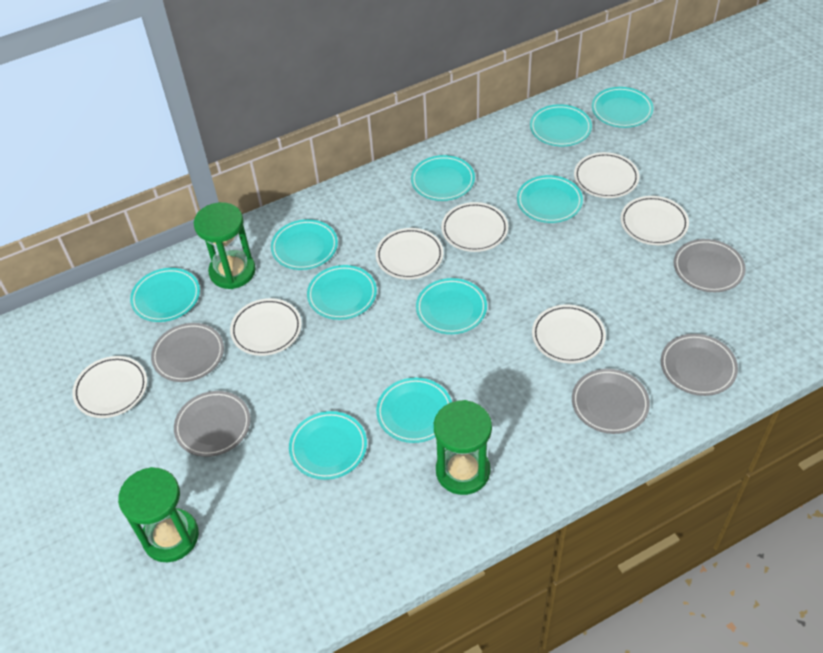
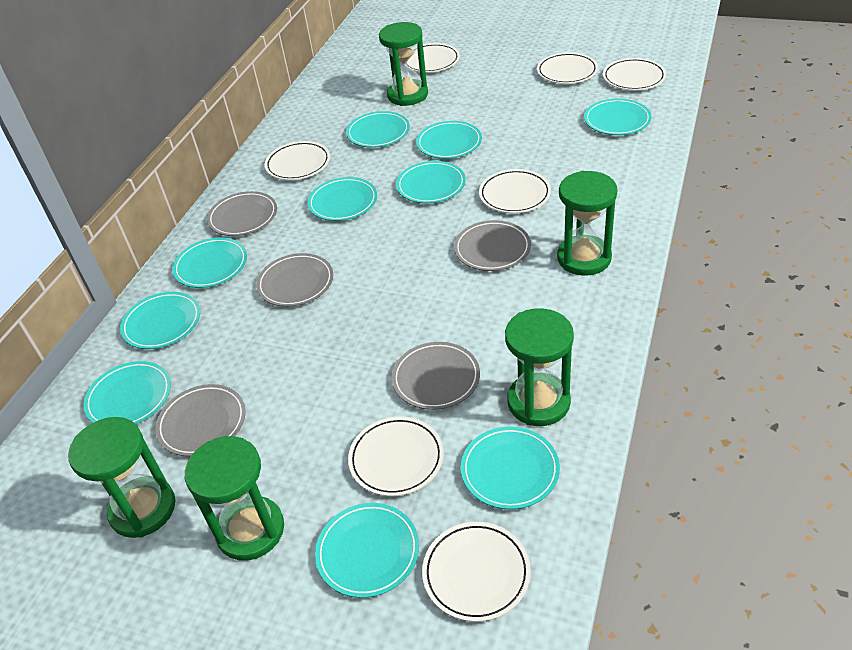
green hourglass: [118,467,199,562] [194,202,256,289] [434,400,492,495] = 3 -> [68,417,175,538] [185,436,284,561] [379,22,428,106] [505,308,574,426] [557,171,618,276] = 5

